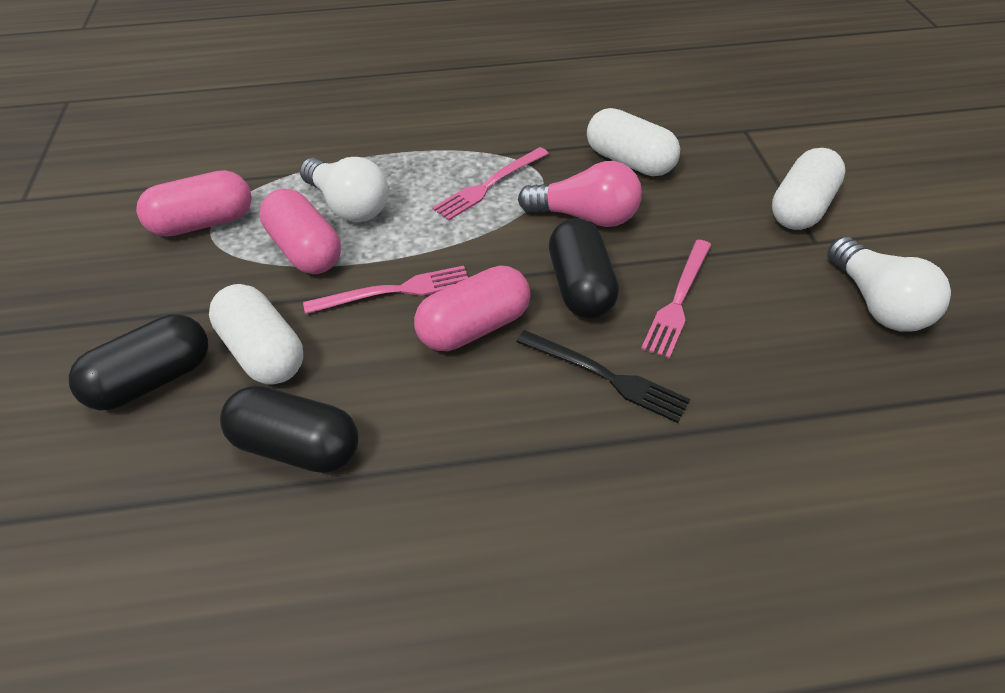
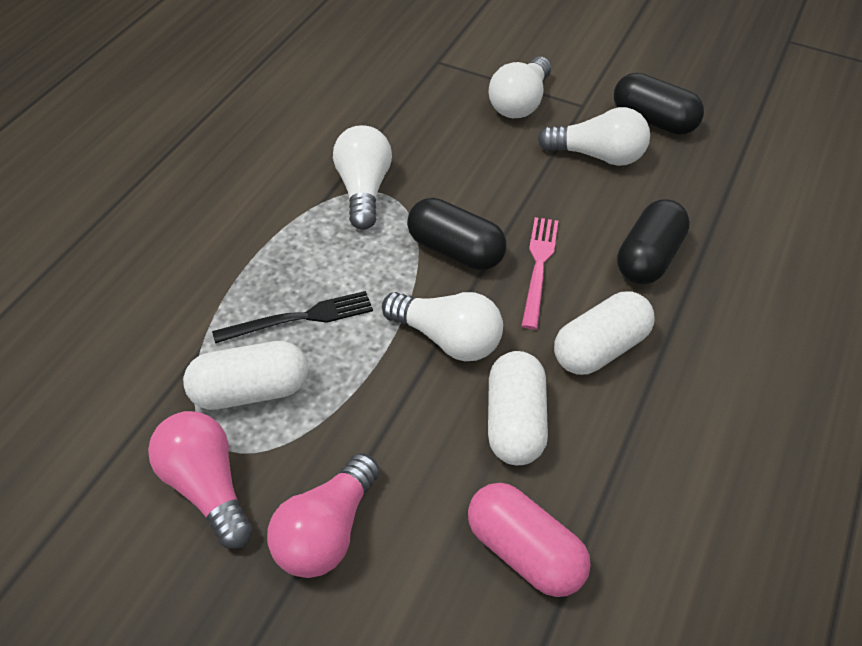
pink capsule: [136,170,252,237] [259,189,341,274] [414,266,531,351] = 3 -> [468,483,591,597] = 1
pink fork: [303,266,468,314] [432,147,549,221] [641,240,711,359] = 3 -> [521,217,558,330] = 1
pink light bulb: [518,161,642,227] = 1 -> [148,411,253,549] [267,453,380,578] = 2
white light bulb: [300,157,389,222] [827,236,951,332] = 2 -> [333,125,392,230] [382,292,503,361] [488,56,551,118] [537,107,650,166] = 4

